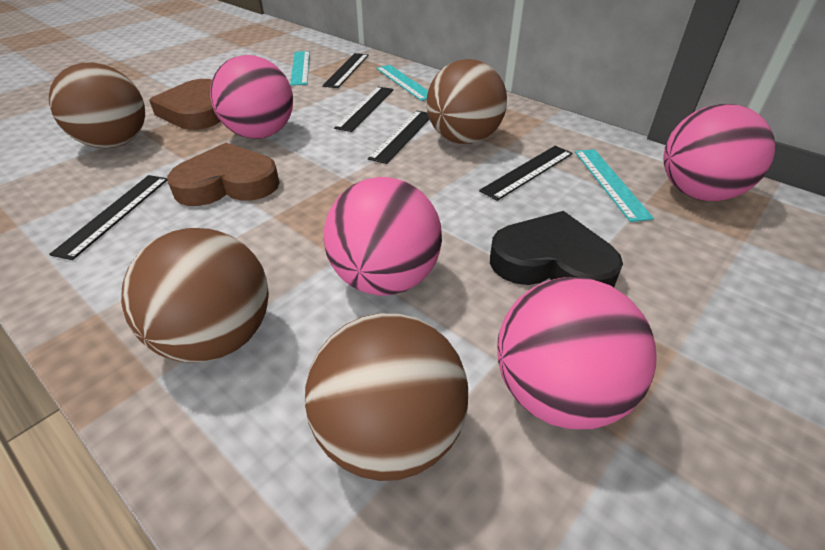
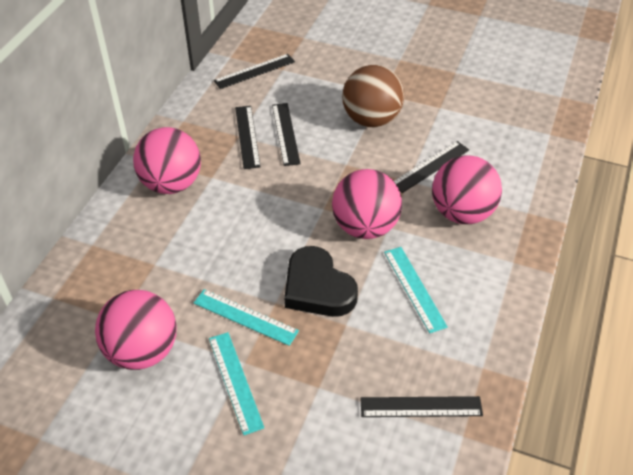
brown ball: [49,62,145,149] [121,228,269,363] [305,313,468,481] [426,59,507,144] = 4 -> [342,65,404,127] = 1
brown heart: [149,79,220,130] [167,143,280,206] = 2 -> none = 0

